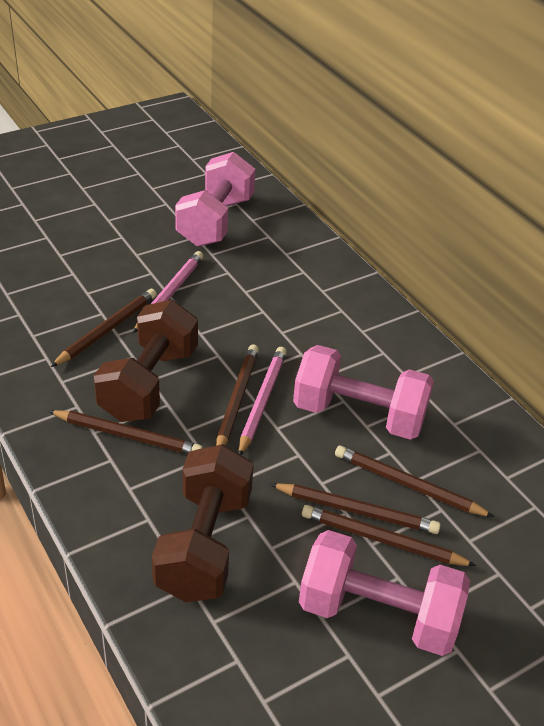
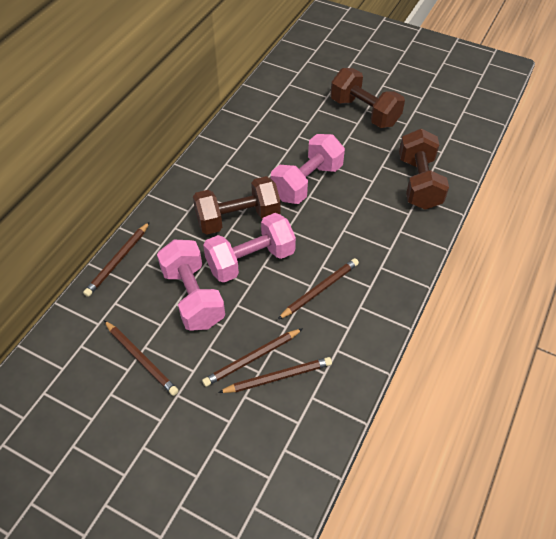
brown dumbbell: [94,300,198,422] [152,444,254,602] = 2 -> [193,176,281,234] [330,68,405,128] [399,129,449,210] = 3
brown pencil: [49,410,203,454] [51,289,157,367] [216,345,259,446] [270,483,441,534] [302,505,476,566] [335,446,494,517] = 6 -> [83,222,150,297] [104,320,179,396] [202,328,303,387] [218,357,332,393] [277,258,359,320] = 5
pink pencil: [133,251,204,333] [239,347,287,455] = 2 -> none = 0

